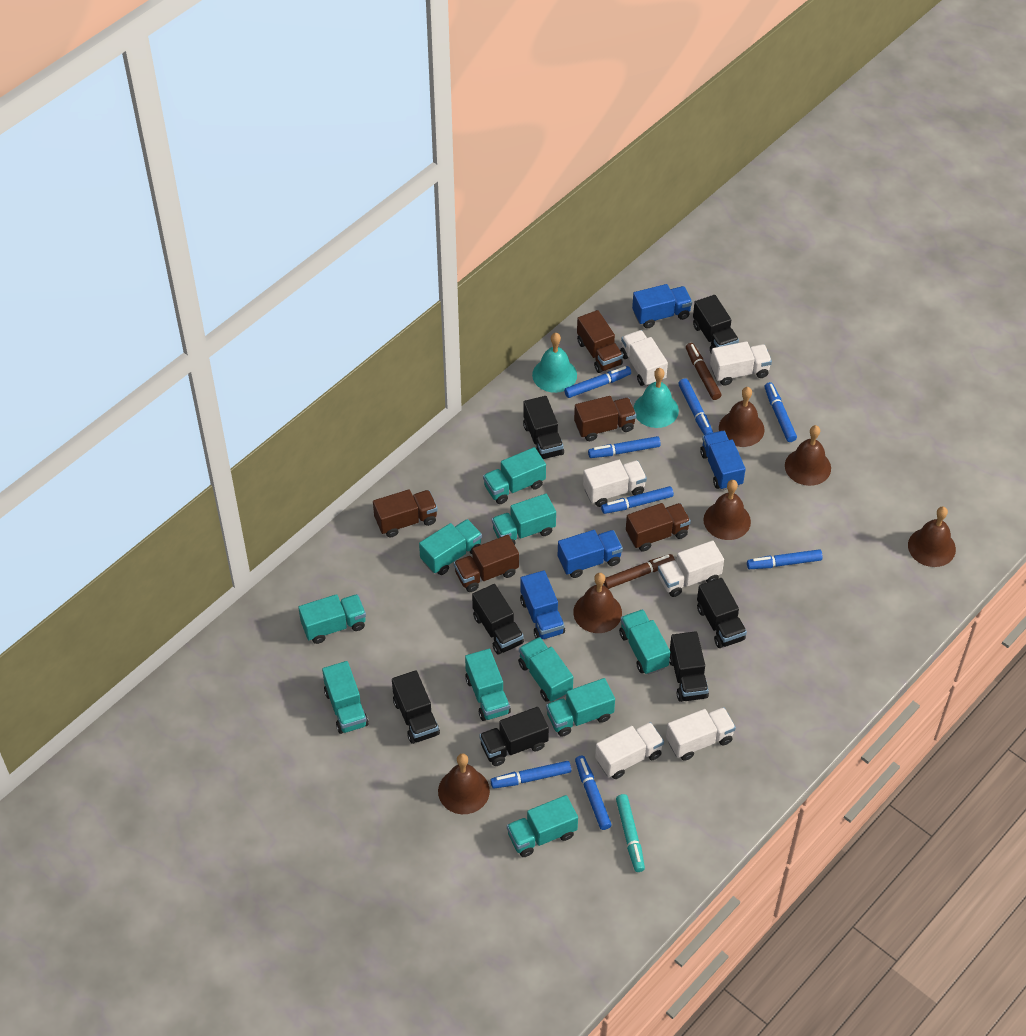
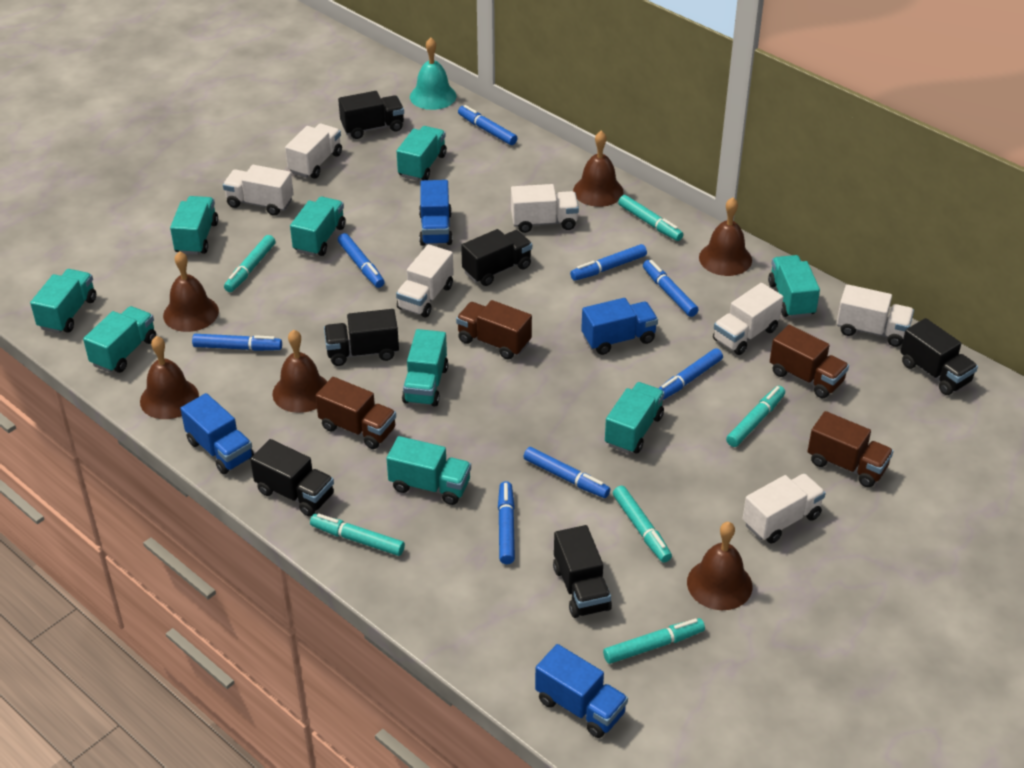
black truck: [392,670,440,744] [472,584,524,654] [479,707,549,766] [523,396,564,459] [669,631,709,702] [693,295,739,353] [697,578,747,648] = 7 -> [250,439,334,516] [324,309,399,366] [338,91,404,139] [461,229,532,286] [553,525,612,618] [900,318,978,395] = 6
brown marker: [604,554,675,589] [686,343,721,400] = 2 -> none = 0
brown truck: [373,489,438,537] [454,535,519,592] [574,396,636,441] [577,310,623,373] [626,503,691,552] = 5 -> [316,377,396,449] [456,300,532,359] [770,325,849,398] [808,411,893,488] = 4
turquoise bell: [532,333,577,393] [634,368,679,428] = 2 -> [410,37,456,110] = 1
turquoise marker: [616,794,645,872] = 1 -> [224,235,275,292] [310,514,405,556] [603,618,705,664] [613,486,672,563] [618,195,683,241] [726,386,785,447] = 6
turquoise truck: [298,594,366,644] [322,661,369,734] [419,519,482,575] [465,649,511,721] [483,447,546,504] [492,494,556,545] [507,795,578,857] [518,637,573,702] [546,678,615,737] [619,609,670,675] = 10 -> [30,269,96,333] [83,306,156,373] [170,196,218,255] [290,197,346,256] [386,436,471,505] [397,126,447,181] [402,329,448,406] [605,382,664,454] [768,255,820,318] = 9
white truck: [583,460,647,507] [595,722,664,779] [620,330,668,386] [658,541,724,597] [666,707,736,761] [710,341,772,386] = 6 -> [223,165,294,216] [285,124,342,179] [396,244,454,317] [511,184,579,233] [713,283,783,355] [743,474,826,543] [836,284,914,347] = 7

